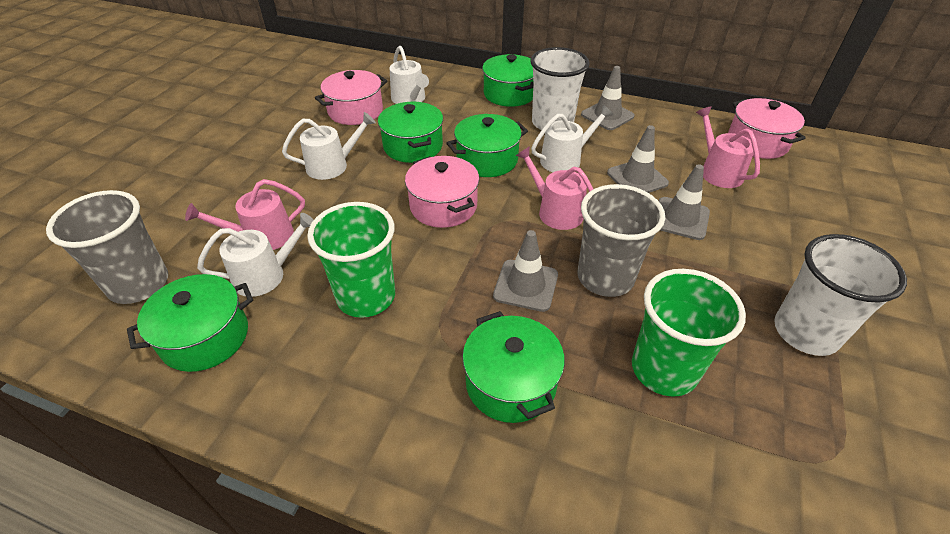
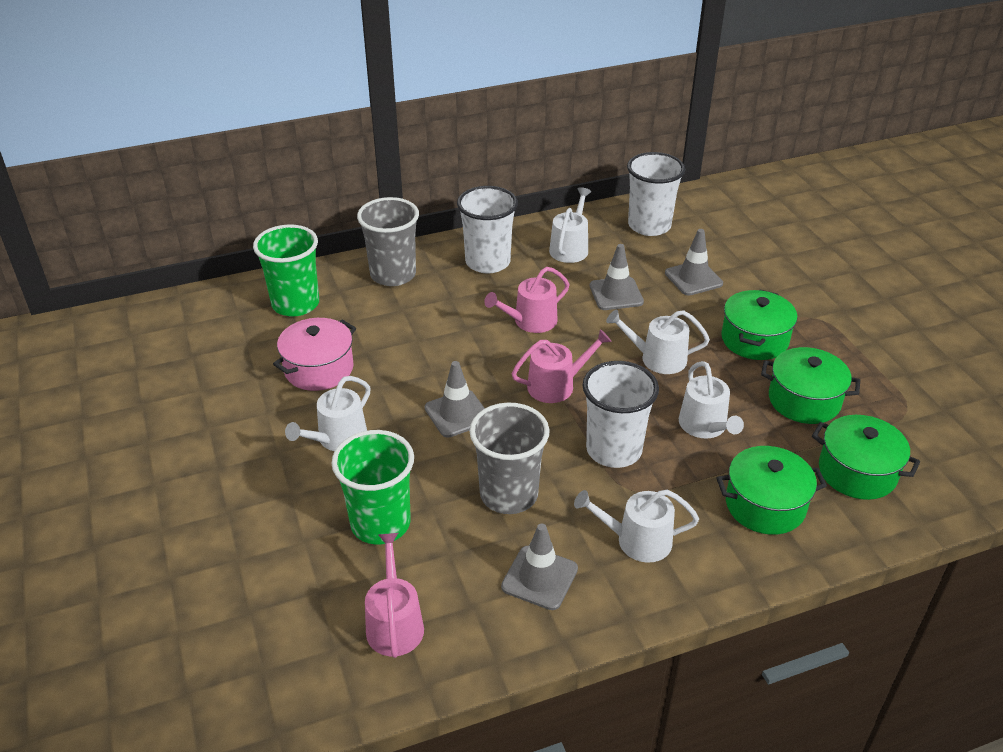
green pot: [127,274,253,372] [378,102,443,163] [447,114,528,177] [462,311,565,423] [482,54,533,107] = 5 -> [716,446,827,535] [721,289,798,360] [761,347,860,424] [812,415,920,500] = 4
pink pot: [315,70,387,125] [405,156,479,228] [728,98,806,159] = 3 -> [273,318,356,391] = 1
white cup: [530,47,590,130] [774,234,907,356] = 2 -> [457,186,518,273] [583,361,659,468] [627,152,685,236] = 3
white watering can: [197,213,313,297] [282,112,376,180] [389,46,429,104] [531,105,613,172] = 4 -> [285,376,371,451] [549,187,591,263] [574,490,699,563] [606,310,710,374] [679,361,744,438] = 5

